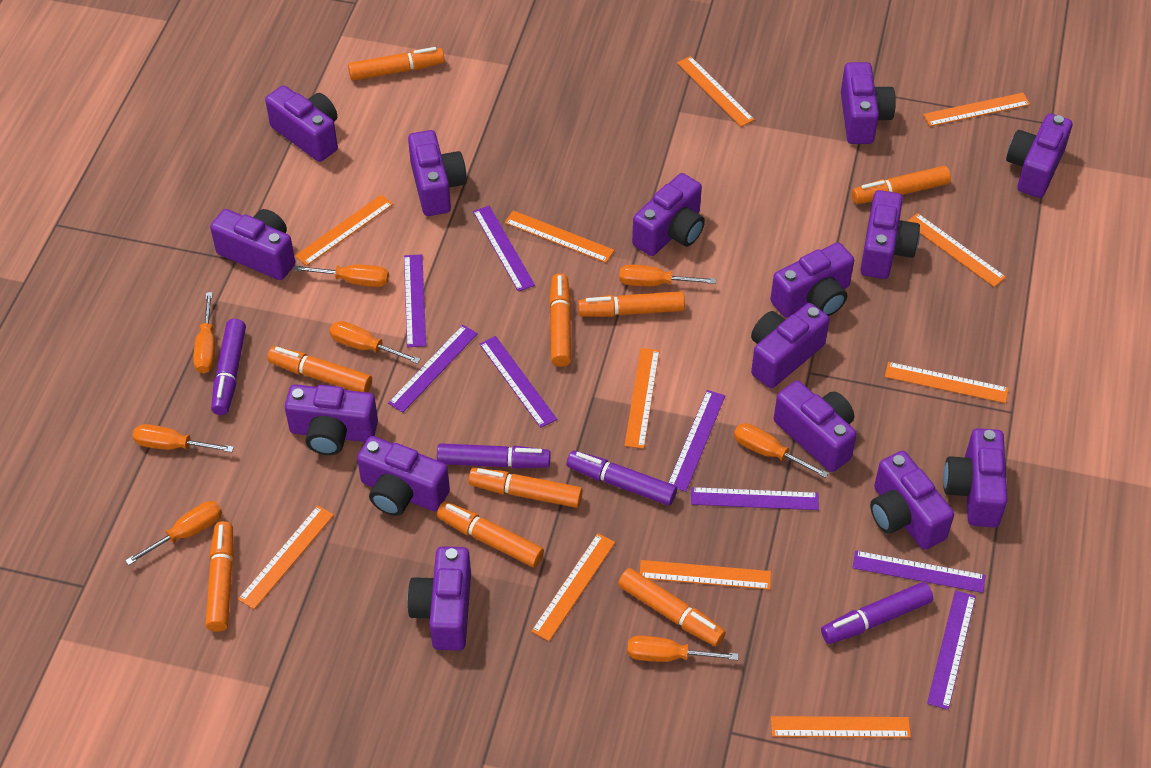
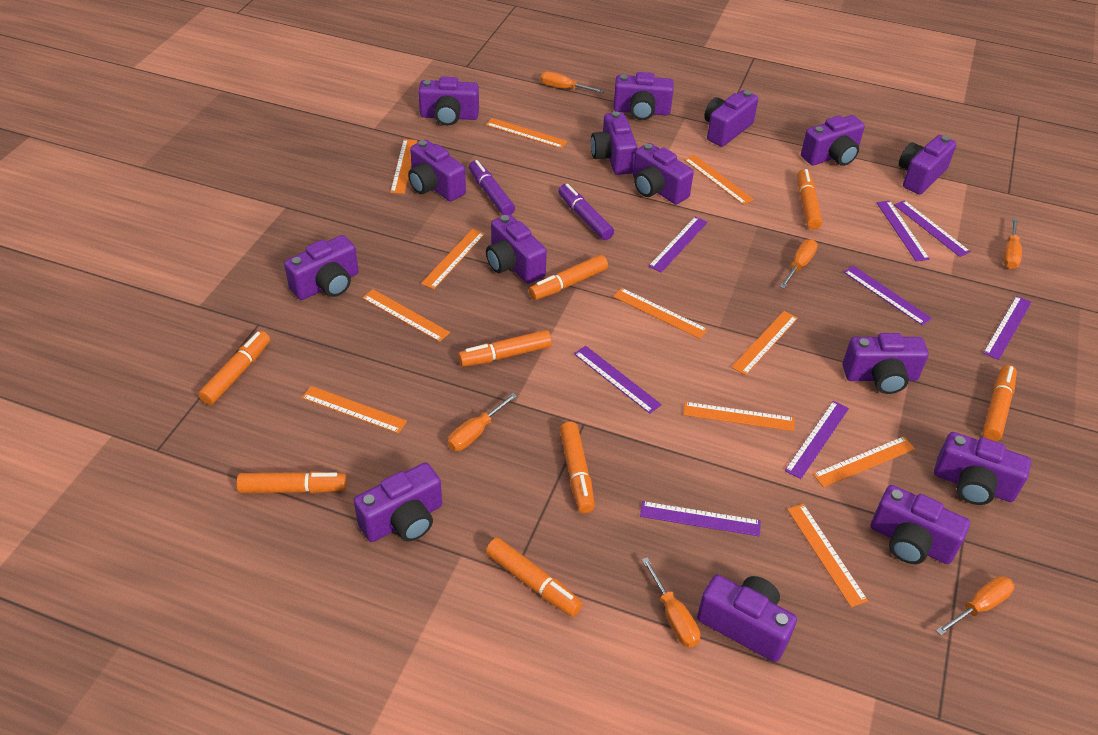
orange marker: [205,521,234,632] [267,346,372,393] [348,47,445,81] [437,501,544,567] [468,468,583,508] [549,273,571,367] [578,291,685,317] [618,568,726,646] [852,166,951,204] = 9 -> [198,331,270,405] [236,471,347,493] [458,330,552,367] [486,538,583,617] [529,255,608,300] [559,422,595,513] [797,169,822,230] [983,365,1017,441] = 8
orange screwdriver: [125,501,222,565] [132,424,234,452] [193,292,215,373] [293,265,389,287] [329,321,421,364] [619,264,716,286] [627,636,738,662] [734,423,829,478] = 8 -> [448,393,517,451] [540,72,604,93] [642,557,700,647] [780,239,818,289] [936,576,1014,636] [1003,218,1022,269] = 6
purple marker: [211,319,246,415] [437,443,551,469] [567,450,677,506] [821,582,933,644] = 4 -> [469,160,515,215] [558,184,614,240] = 2

